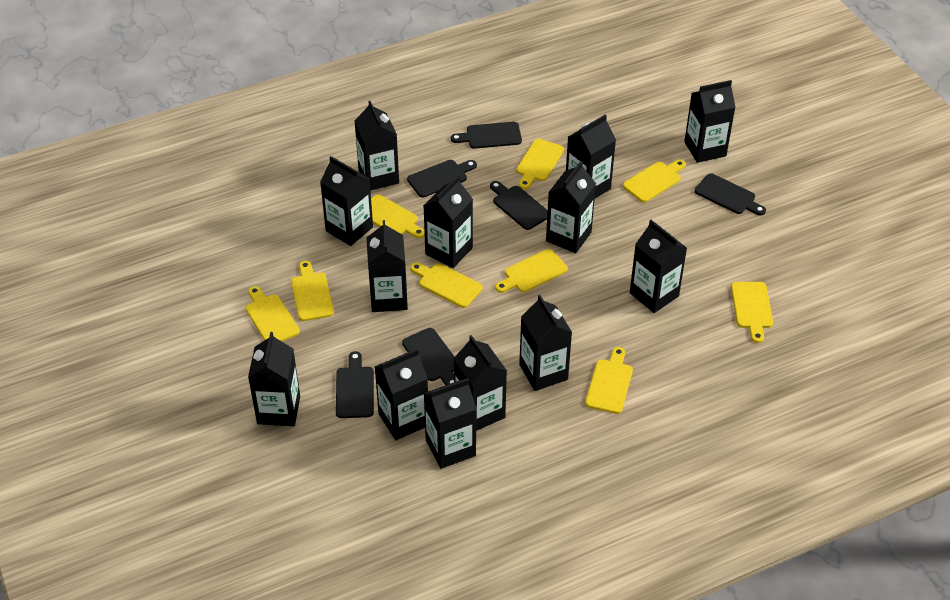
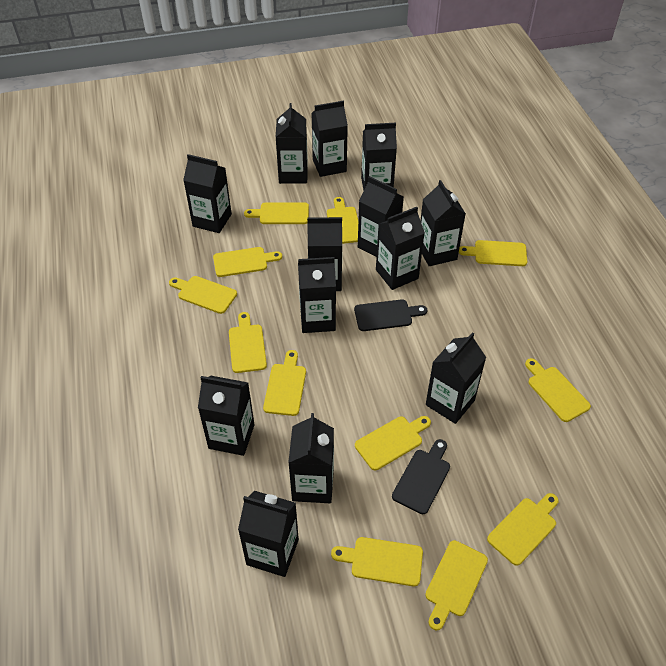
black cutting board: [336,351,374,418] [402,328,454,385] [407,160,477,197] [451,122,522,149] [490,181,548,230] [695,173,766,215] = 6 -> [354,299,427,331] [392,439,450,514] = 2
yellow cutting board: [246,286,300,341] [291,261,334,321] [371,195,425,238] [410,262,483,308] [495,249,568,293] [516,139,564,189] [585,347,633,414] [623,160,686,202] [731,282,773,343] = 9 -> [169,276,237,314] [213,247,282,277] [229,312,267,373] [244,202,309,224] [263,350,306,416] [327,197,358,244] [331,537,423,586] [355,416,431,470] [425,540,488,630] [459,240,527,266] [487,493,559,566] [525,358,591,422] = 12

